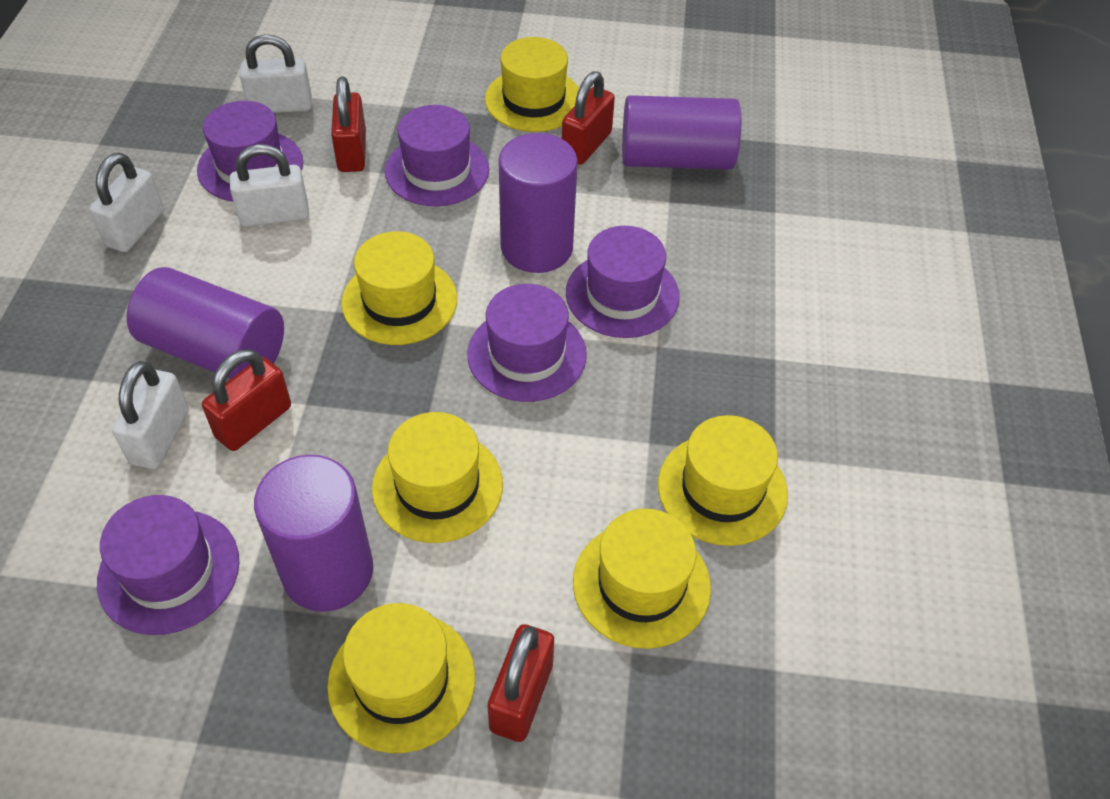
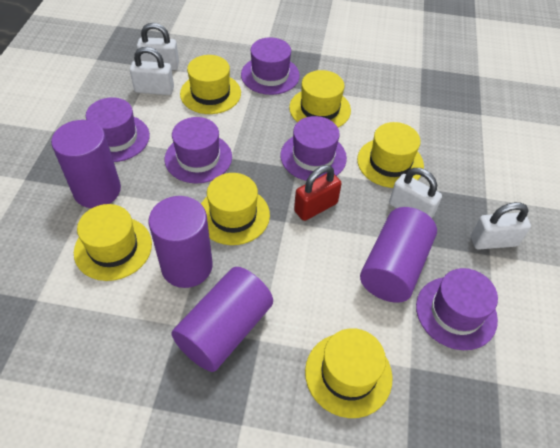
red padlock: [202,349,291,451] [331,77,366,172] [488,624,554,742] [562,71,615,165] = 4 -> [294,165,342,221] = 1

